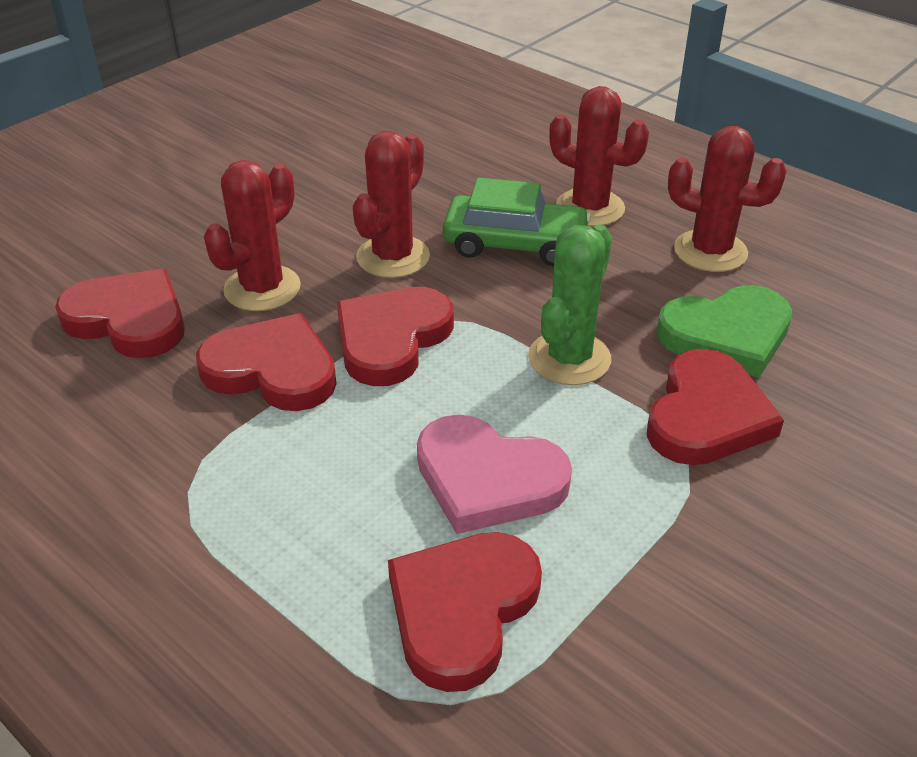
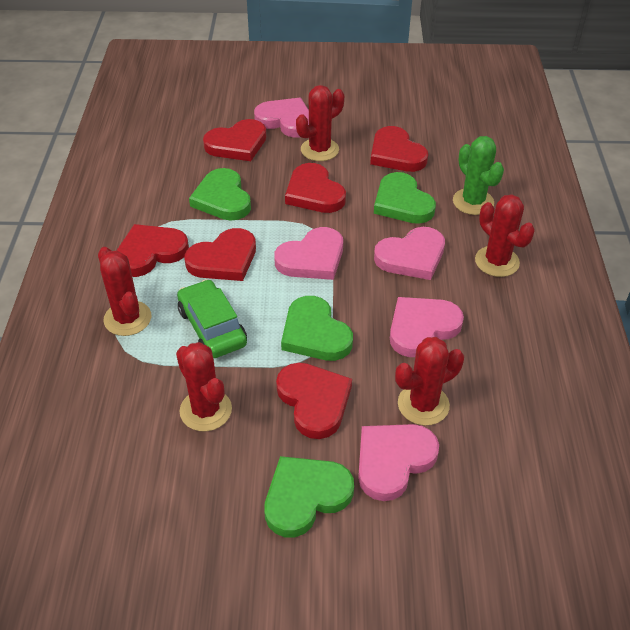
green heart: [656,285,792,378] = 1 -> [189,168,251,221] [264,456,354,537] [281,296,353,361] [374,172,436,224] = 4
pink heart: [417,415,572,534] = 1 -> [254,98,309,138] [274,227,343,280] [358,424,439,501] [374,227,445,280] [390,297,464,357] = 5
red cactus: [204,160,301,311] [353,131,430,278] [549,86,649,227] [668,126,787,272] = 4 -> [98,247,151,336] [176,342,232,431] [296,85,344,161] [395,337,464,426] [475,194,535,277] = 5
red heart: [55,269,185,358] [196,313,337,411] [337,287,454,386] [388,532,542,692] [647,349,784,465] = 5 -> [116,224,189,277] [184,228,256,281] [203,119,266,161] [276,363,352,439] [285,163,346,213] [370,126,428,172] = 6

